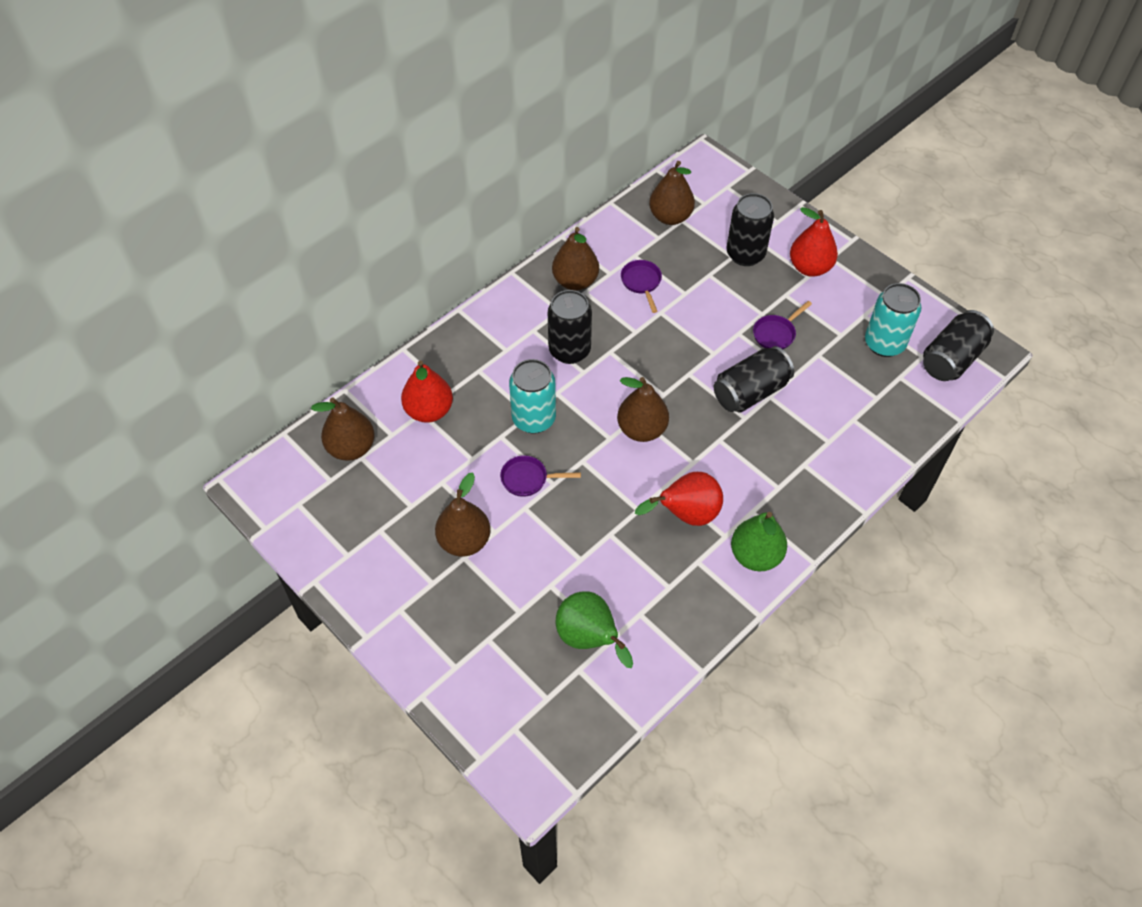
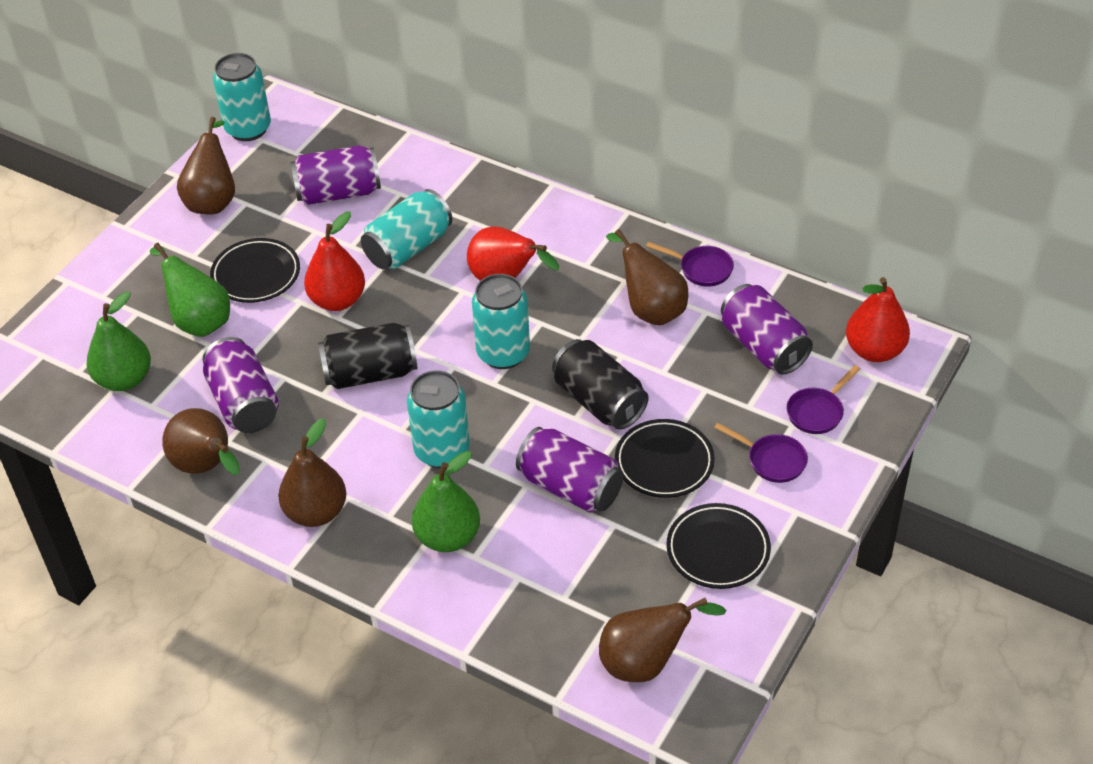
black can: [548,290,592,364] [714,346,794,412] [727,193,774,266] [923,310,994,381] = 4 -> [318,323,417,389] [552,339,649,430] = 2
black plate: none = 0 -> [210,238,300,303] [615,419,715,498] [666,503,771,589] = 3
green pear: [556,591,633,668] [731,512,787,571] = 2 -> [86,291,151,391] [150,243,230,337] [412,451,480,552] = 3
purple can: none = 0 -> [203,337,279,433] [291,145,381,205] [516,427,624,512] [721,284,813,375] = 4
turquoise can: [509,359,556,434] [865,283,921,357] = 2 -> [213,53,271,141] [361,189,452,269] [407,370,470,468] [472,274,530,369] = 4

